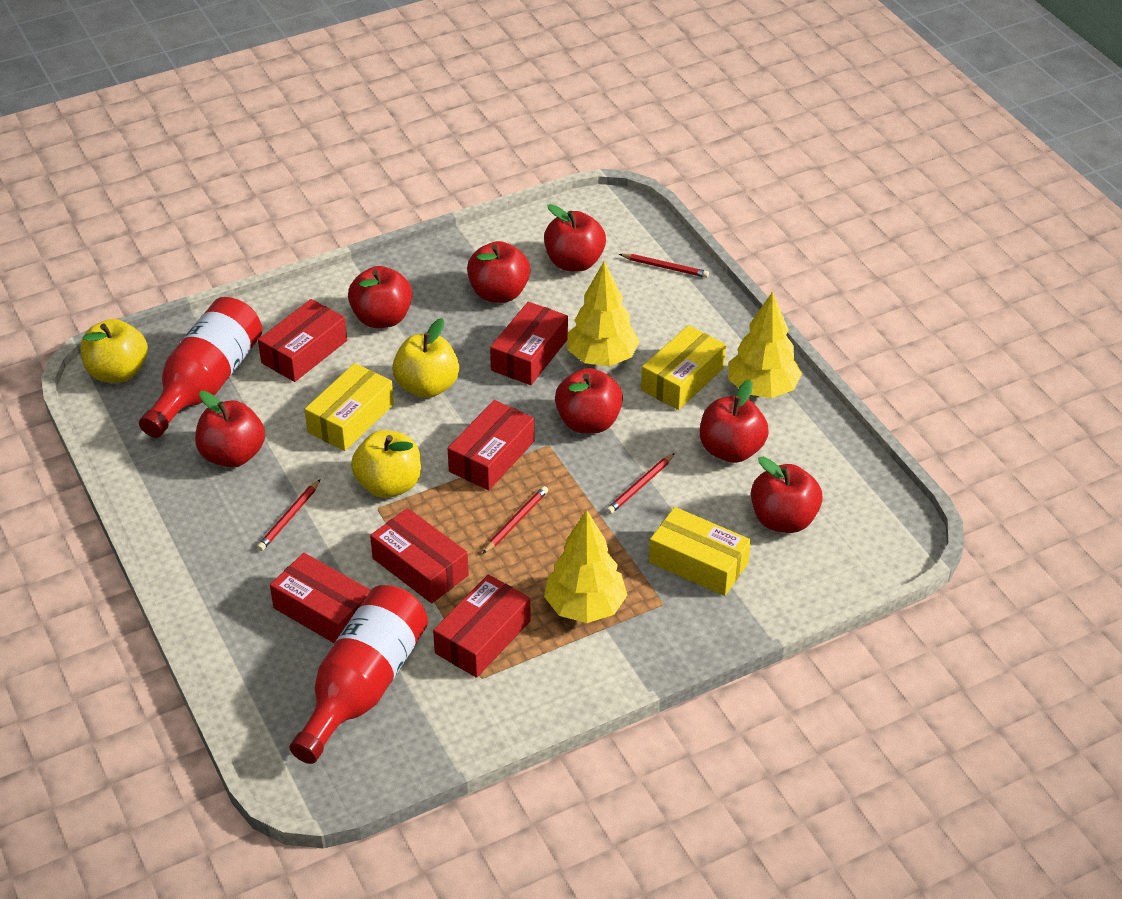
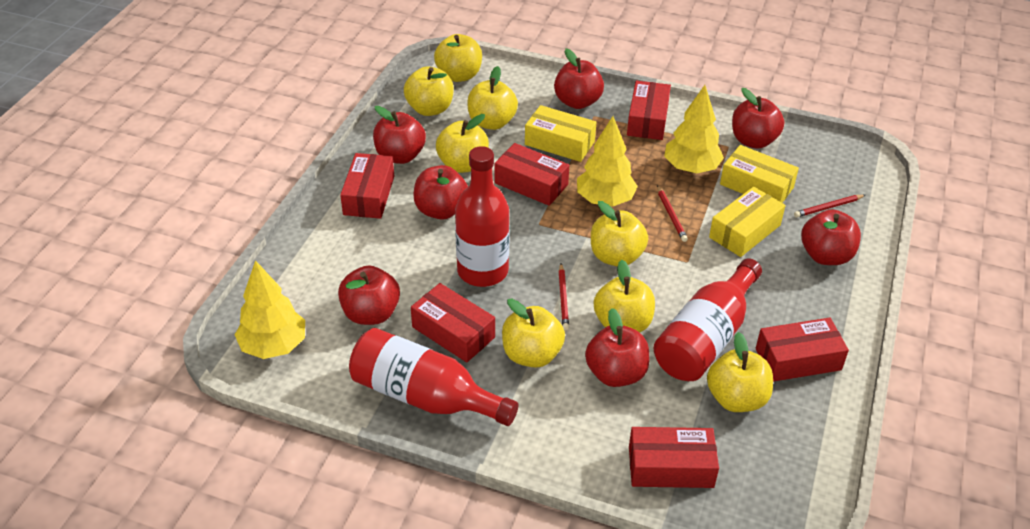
red bottle: [139,297,262,438] [289,585,428,764] = 2 -> [349,328,518,426] [455,146,510,287] [653,258,762,381] = 3
red pencil: [257,479,321,551] [482,486,548,554] [606,453,675,514] [619,254,709,278] = 4 -> [559,263,569,330] [657,185,688,242] [794,195,865,218] = 3
yellow apple: [80,319,148,383] [351,430,421,498] [392,318,459,398] = 3 -> [404,66,454,116] [434,34,482,82] [436,114,489,173] [467,66,518,130] [502,299,565,368] [591,201,648,266] [594,260,655,333] [707,332,773,412] = 8

